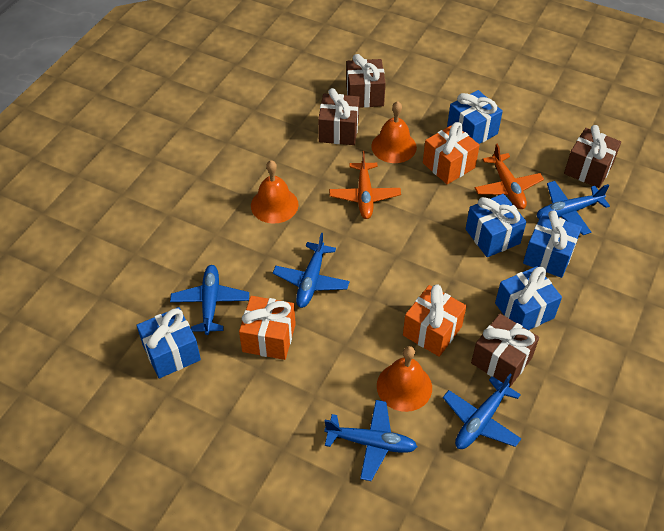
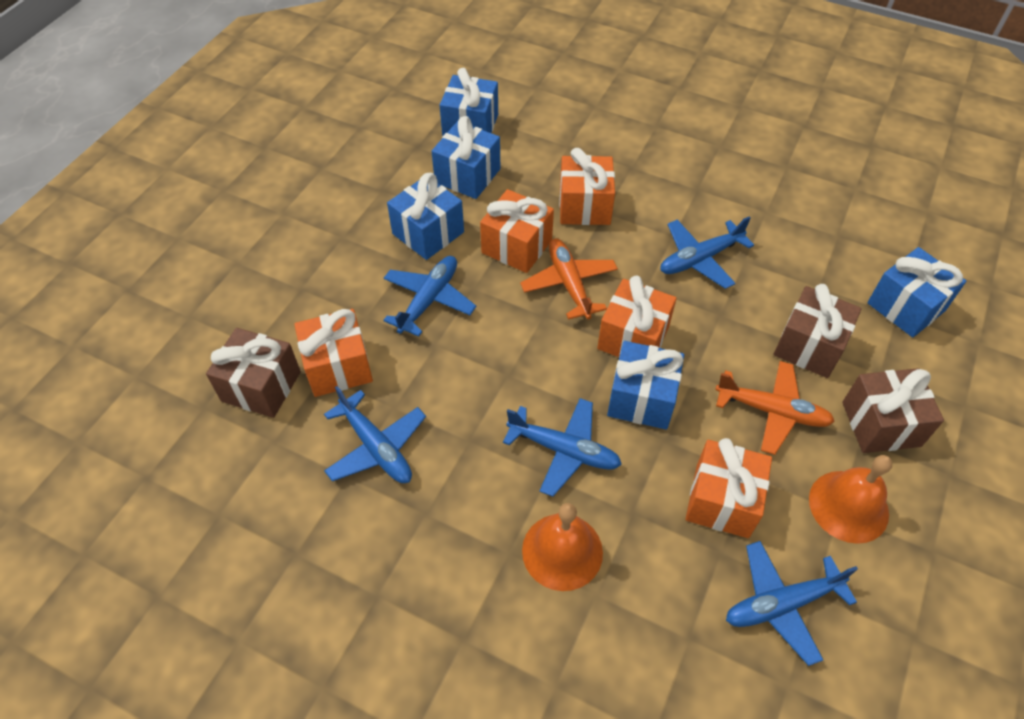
brown gift: [318,88,359,145] [346,54,386,108] [471,314,539,387] [564,125,621,188] = 4 -> [206,328,301,418] [774,284,862,378] [842,368,944,453] = 3
orange bell: [251,160,299,224] [371,101,417,163] [377,346,432,412] = 3 -> [522,503,603,591] [809,455,892,544] = 2
orange gift: [239,296,296,360] [403,285,466,357] [423,122,480,184] = 3 -> [294,309,373,397] [480,189,554,273] [559,148,615,225] [597,276,677,357] [685,438,772,538] = 5

